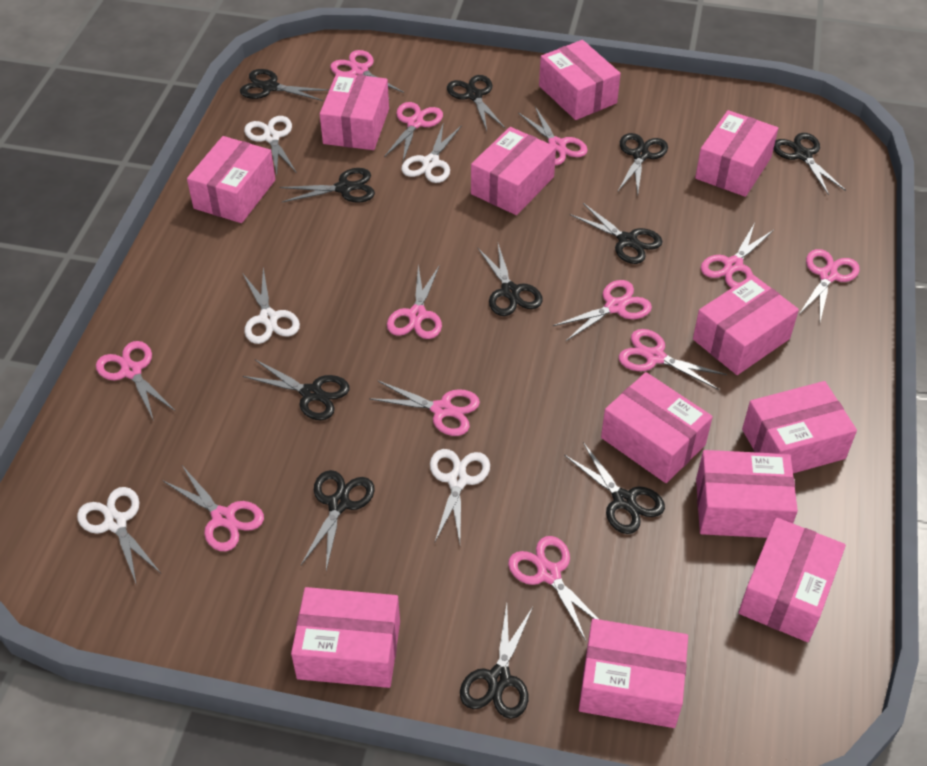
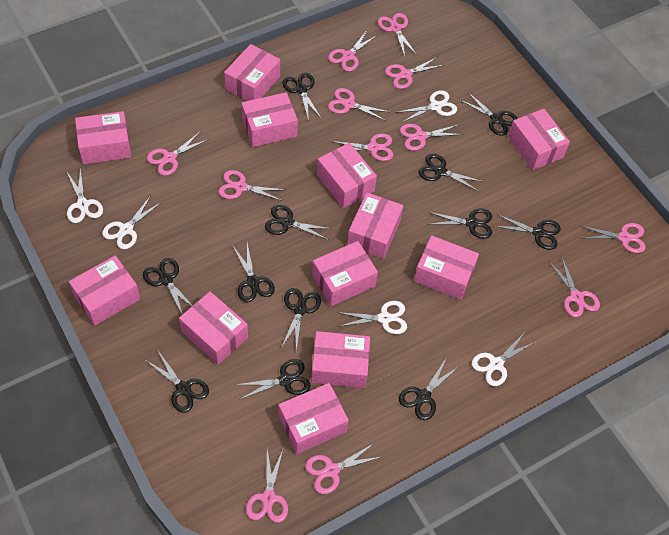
black scissors: [240,69,329,101] [243,359,350,420] [280,168,375,203] [301,470,375,570] [447,75,505,131] [460,604,533,719] [478,244,543,316] [564,442,665,534] [570,203,663,264] [618,133,668,196] [773,133,846,195] = 11 -> [143,258,193,315] [145,351,209,413] [233,243,275,302] [236,359,311,400] [265,205,332,240] [282,73,322,121] [282,288,321,352] [399,357,458,420] [419,154,484,191] [427,209,492,239] [460,92,518,136] [494,214,561,250] = 12

